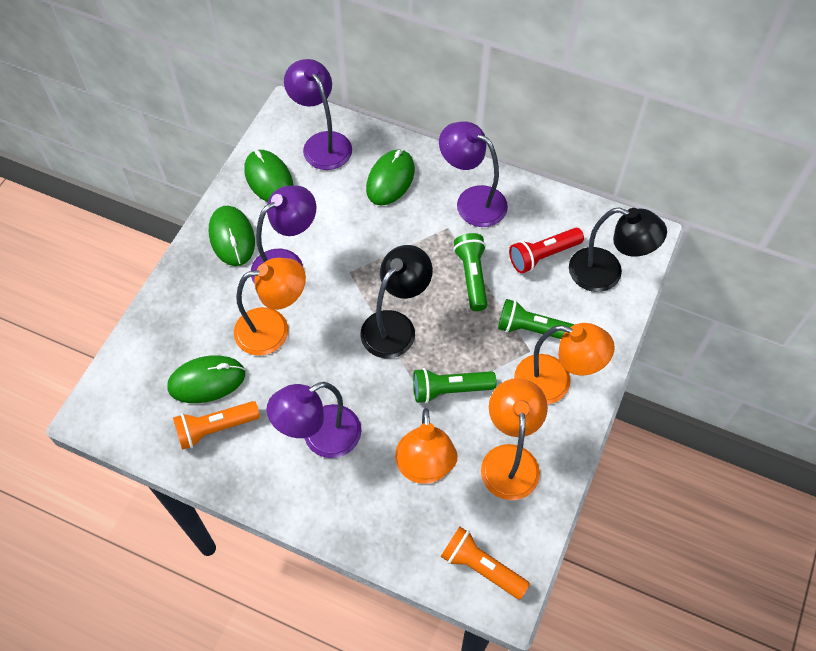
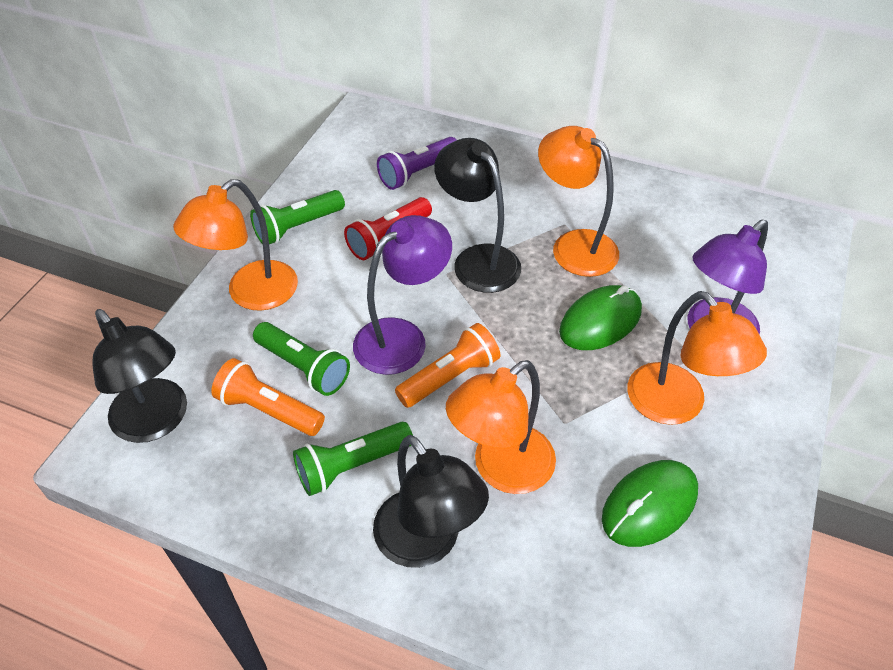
black lamp: [361,245,433,358] [569,207,667,292] = 2 -> [92,309,187,443] [373,435,489,568] [434,138,521,293] = 3
green mouse: [167,355,245,403] [209,206,255,266] [244,150,293,202] [366,149,415,206] = 4 -> [559,285,642,350] [602,460,698,547] = 2
purple flashlight: none = 0 -> [377,137,457,190] = 1
purple lamp: [251,185,316,284] [267,382,361,458] [284,59,352,170] [439,121,508,227] = 4 -> [353,215,452,375] [688,220,768,334] = 2

